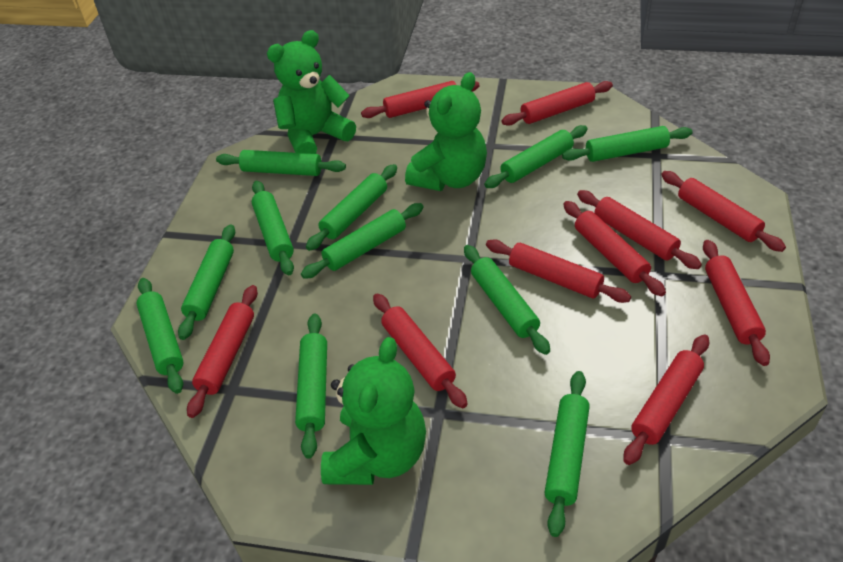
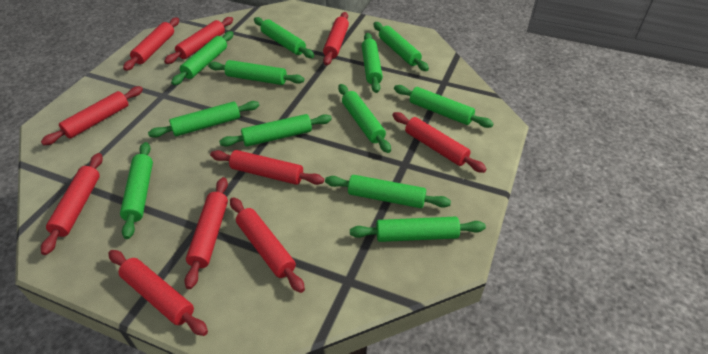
green rolling pin: [137,278,184,394] [178,224,235,340] [216,150,346,176] [252,181,294,275] [295,314,327,459] [301,203,424,279] [306,164,397,251] [464,245,550,355] [484,125,587,188] [544,371,590,537] [562,126,693,162] = 11 -> [120,142,153,239] [148,101,259,138] [171,31,234,85] [208,60,304,85] [219,114,332,147] [254,17,314,58] [325,175,451,208] [338,84,391,153] [350,217,486,242] [362,33,383,93] [373,22,429,71] [394,85,493,128] = 12
green teddy bear: [267,30,356,154] [321,337,426,485] [405,72,487,191] = 3 -> none = 0

